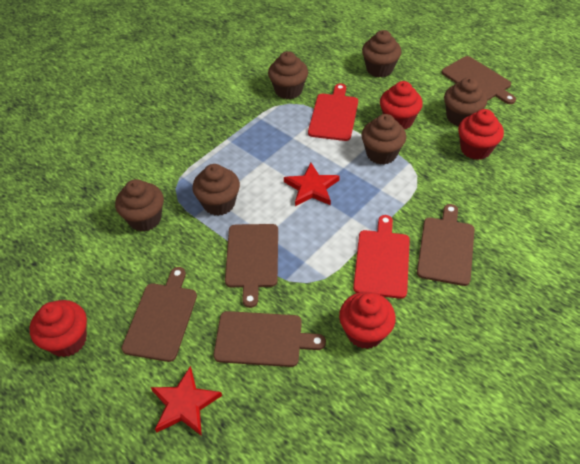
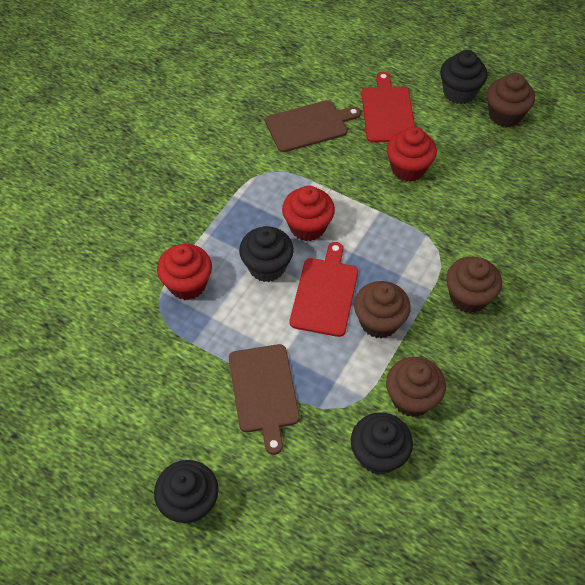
black cupcake: none = 0 -> [154,460,219,524] [239,226,294,282] [351,413,413,475] [440,50,488,104] = 4
brown cupcake: [115,179,164,232] [193,164,240,216] [268,51,308,99] [362,30,401,78] [362,114,406,165] [444,77,487,126] = 6 -> [354,281,411,339] [386,357,446,417] [446,257,502,313] [487,73,535,127] = 4
brown cutting board: [122,267,197,362] [214,311,326,367] [225,224,278,308] [417,204,475,286] [442,56,516,104] = 5 -> [229,344,300,455] [265,100,361,152] = 2
red cupcake: [29,300,87,357] [339,292,396,349] [380,81,423,130] [458,109,504,160] = 4 -> [157,244,212,300] [282,185,335,241] [387,127,437,182] = 3
red star: [151,366,222,436] [284,163,340,206] = 2 -> none = 0

